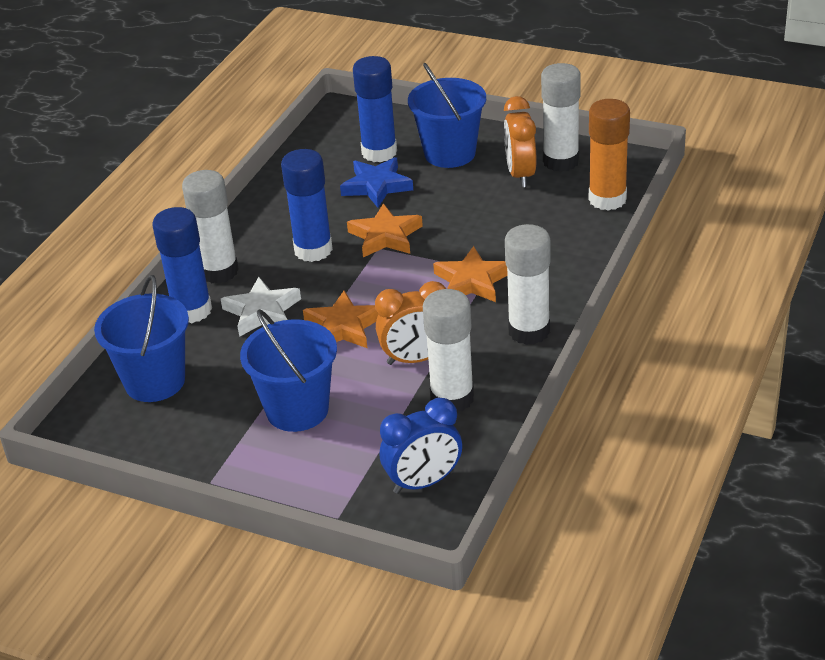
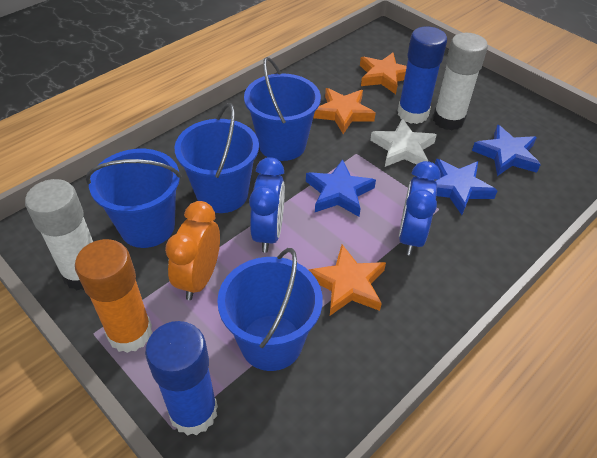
blue bucket: [94,275,189,402] [240,309,337,432] [408,63,486,168] = 3 -> [86,149,182,248] [174,103,259,213] [217,248,323,371] [244,57,321,161] = 4
blue clock: [380,398,462,494] = 1 -> [249,157,285,253] [399,161,440,255] = 2
blue glue stick: [152,207,212,323] [281,149,333,262] [353,56,397,162] = 3 -> [145,321,218,436] [398,26,447,124] = 2
blue star: [340,157,413,208] = 1 -> [306,159,376,217] [435,159,498,215] [472,125,541,176] = 3
orange clock: [375,281,446,365] [504,96,536,187] = 2 -> [165,201,220,300] = 1
white glue stick: [182,170,239,283] [423,289,474,412] [505,224,551,345] [541,63,581,172] = 4 -> [25,179,93,291] [433,33,488,131] = 2

